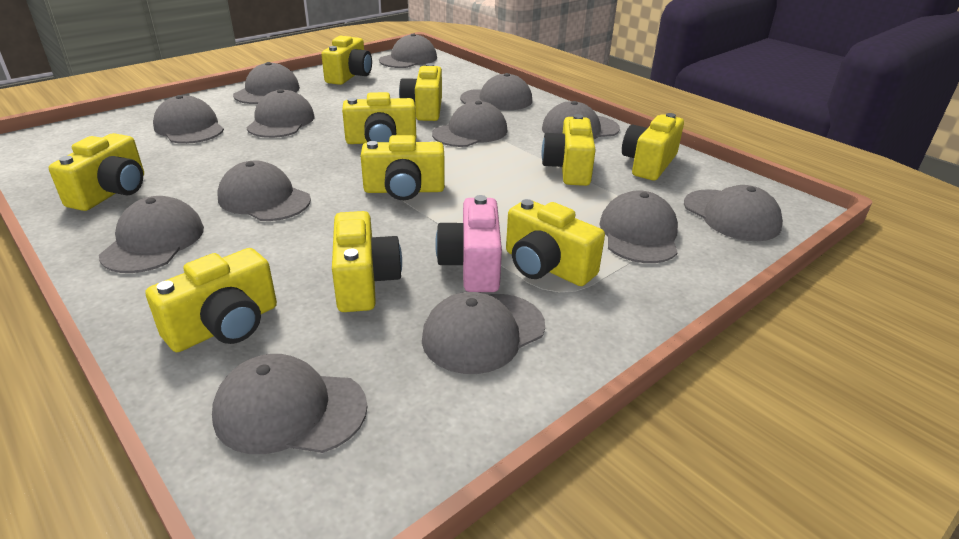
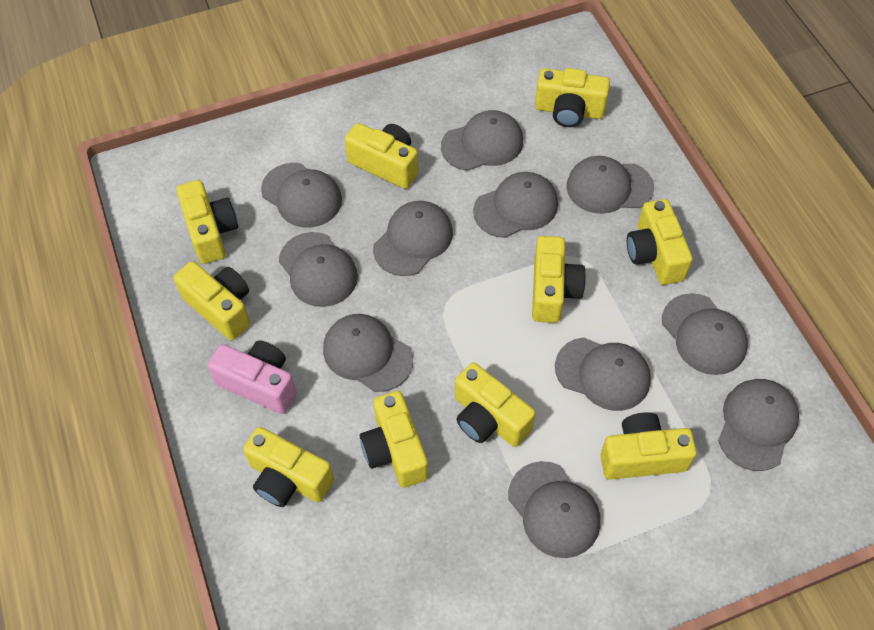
grey cap: [99,196,204,273] [153,95,224,144] [212,354,368,454] [218,161,311,221] [233,62,300,104] [246,89,315,138] [379,34,437,68] [422,292,545,374] [432,101,508,147] [460,73,532,110] [542,101,620,139] [599,190,678,263] [684,185,783,241] = 13 -> [261,163,342,228] [279,232,358,307] [323,314,413,392] [373,201,453,276] [441,110,523,171] [473,172,558,238] [508,461,600,558] [555,337,651,411] [566,156,654,214] [662,293,748,375] [718,379,799,471] = 11

